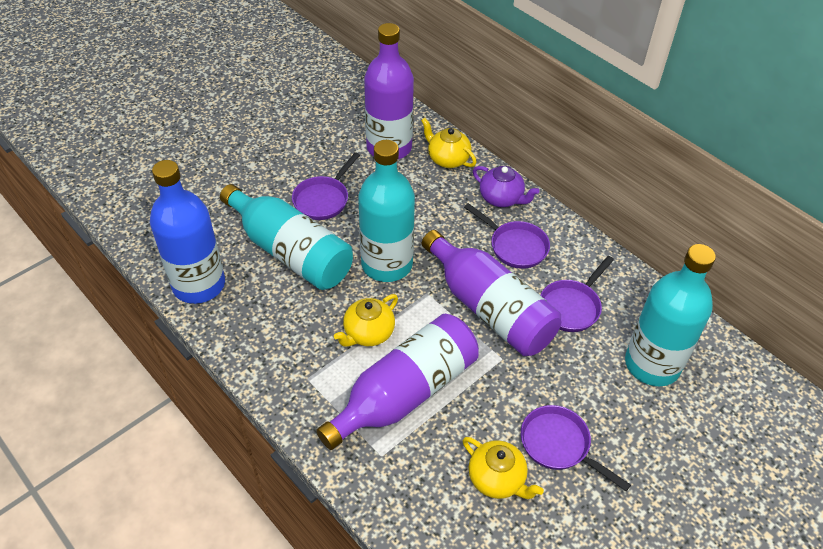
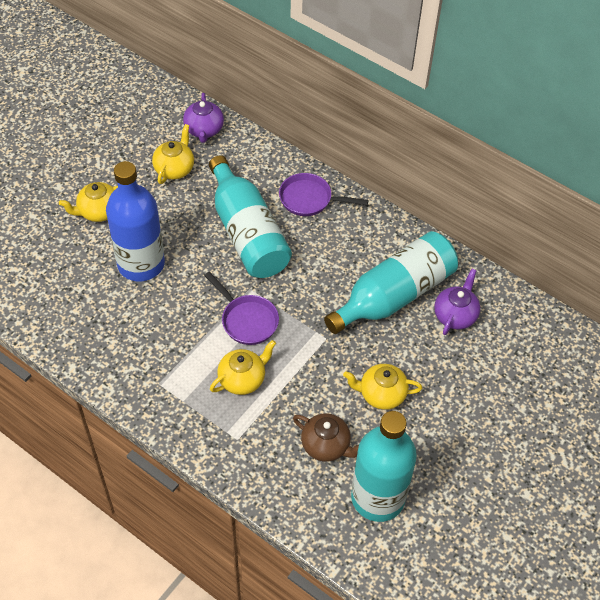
brown teapot: none = 0 -> [293,413,359,462] = 1
purple bottle: [316,314,479,450] [364,23,414,159] [422,230,561,356] = 3 -> none = 0
purple pan: [292,152,360,220] [464,203,550,269] [521,405,631,491] [540,256,614,332] = 4 -> [204,272,279,345] [279,173,368,216] = 2
purple teapot: [473,166,539,207] = 1 -> [183,93,224,143] [434,269,480,335] = 2
yellow teapot: [334,294,398,347] [421,118,476,168] [463,437,544,499] = 3 -> [59,182,118,222] [152,124,194,184] [210,340,276,395] [343,364,422,410] = 4

